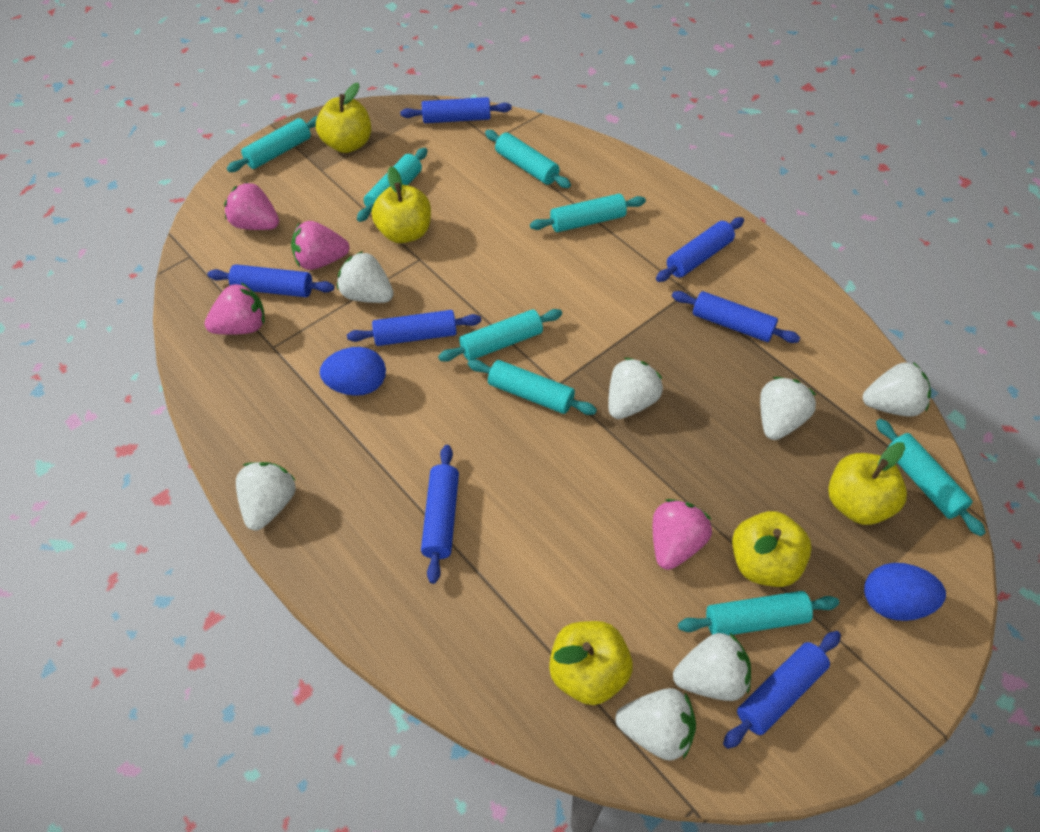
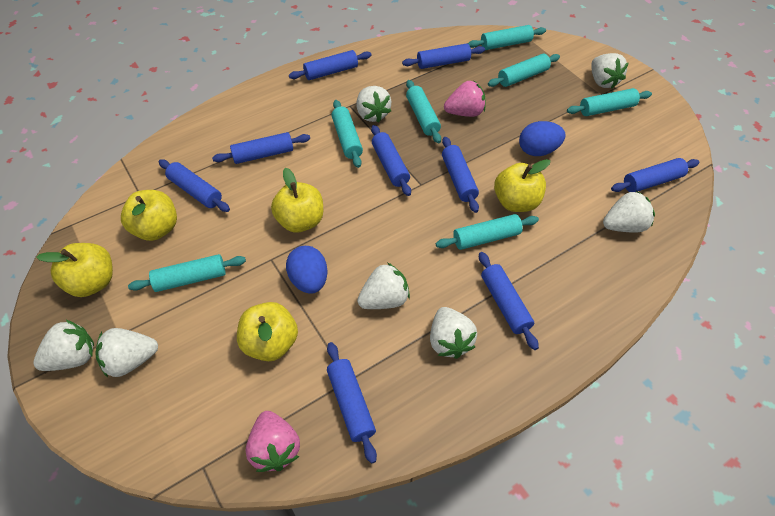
blue rolling pin: [208,264,334,297] [347,310,481,346] [400,97,512,123] [421,445,459,584] [656,217,744,282] [672,291,800,343] [723,631,841,749] = 7 -> [159,159,230,212] [212,132,310,164] [289,50,372,80] [327,342,377,464] [371,125,411,196] [402,43,485,69] [442,137,479,213] [479,252,539,350] [611,158,699,192] = 9
pink strawberry: [205,283,265,335] [224,182,279,230] [291,221,350,270] [653,499,712,570] = 4 -> [246,411,300,472] [444,81,486,117] = 2
turquoise rolling pin: [227,116,318,172] [357,148,427,222] [438,309,562,362] [468,359,597,415] [485,130,571,188] [530,194,646,232] [678,591,839,635] [876,419,986,536] = 8 -> [128,254,246,292] [331,100,363,168] [406,80,441,143] [436,214,539,250] [468,25,546,50] [488,54,560,87] [567,88,652,116] = 7

